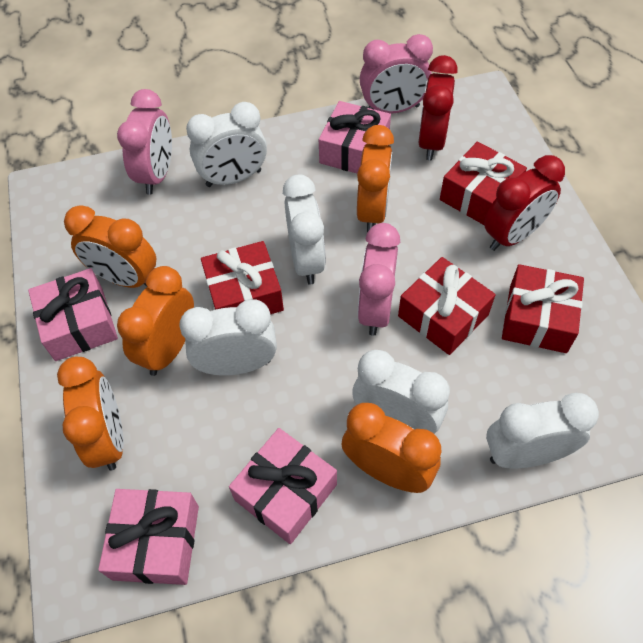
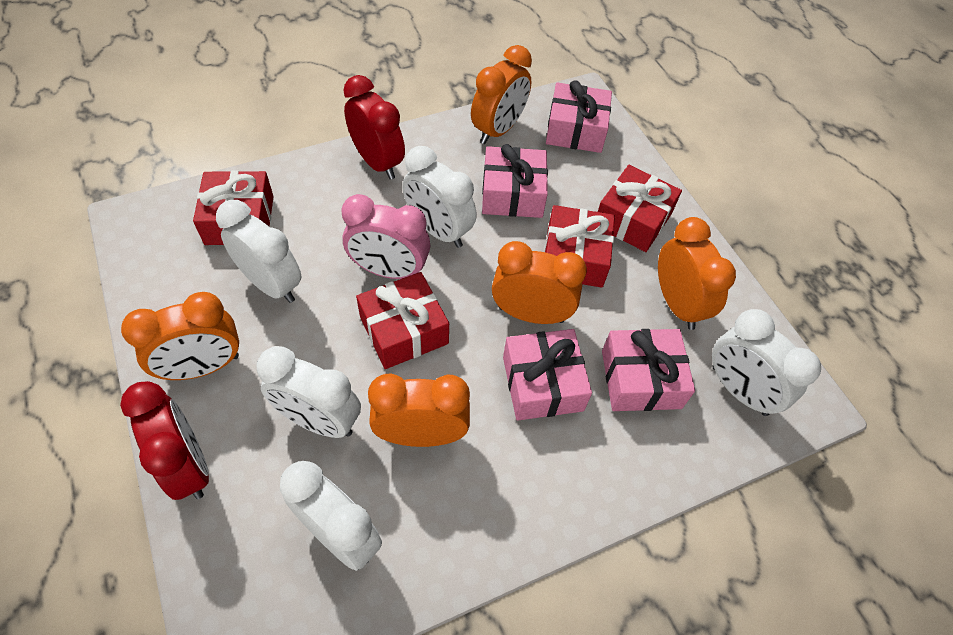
pink clock: [117,89,172,195] [358,223,400,336] [360,34,433,114] = 3 -> [341,194,430,279] = 1

